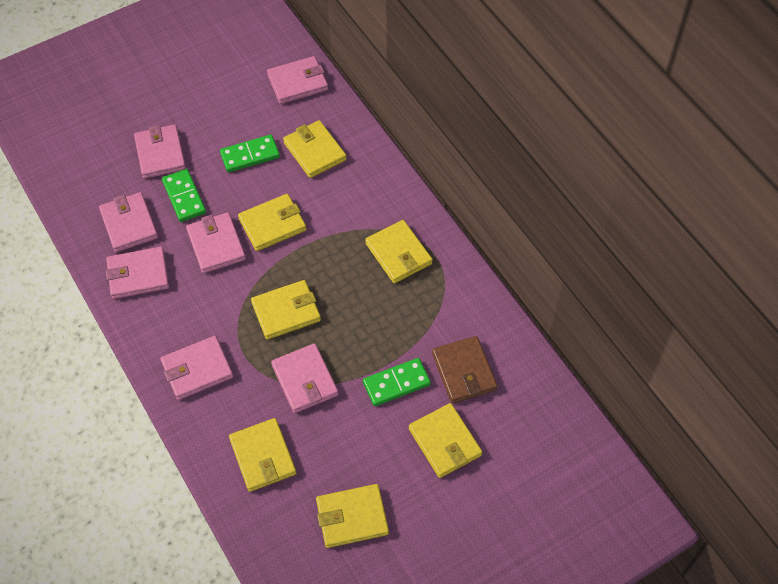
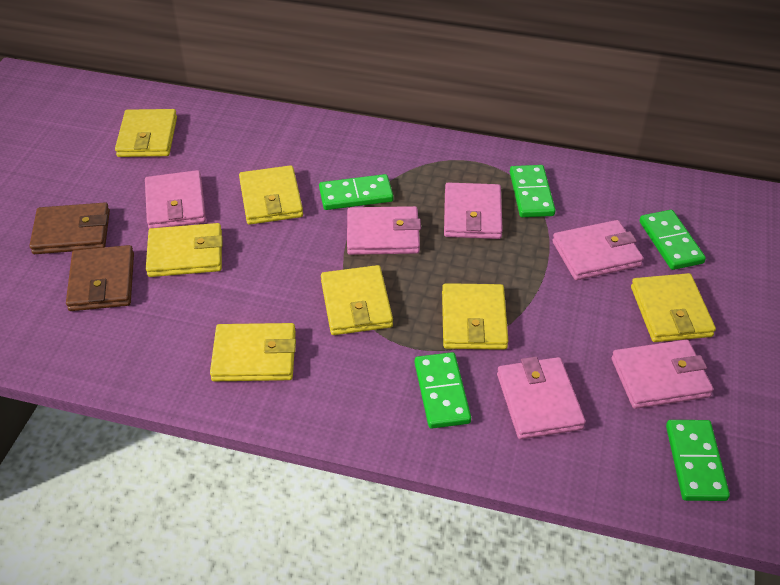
brown wallet: [432,336,498,403] = 1 -> [30,202,110,254] [66,245,134,311] = 2
green domino: [162,169,206,222] [220,135,280,172] [363,358,431,406] = 3 -> [319,174,393,210] [415,352,471,429] [510,165,556,217] [639,210,706,270] [666,420,730,501] = 5
pink wallet: [99,192,158,252] [106,247,169,299] [134,125,186,179] [160,336,233,400] [186,212,246,273] [267,56,328,104] [271,343,338,413] = 7 -> [145,170,206,229] [347,206,421,255] [444,183,503,239] [497,357,586,439] [552,220,643,280] [612,340,713,409] = 6

